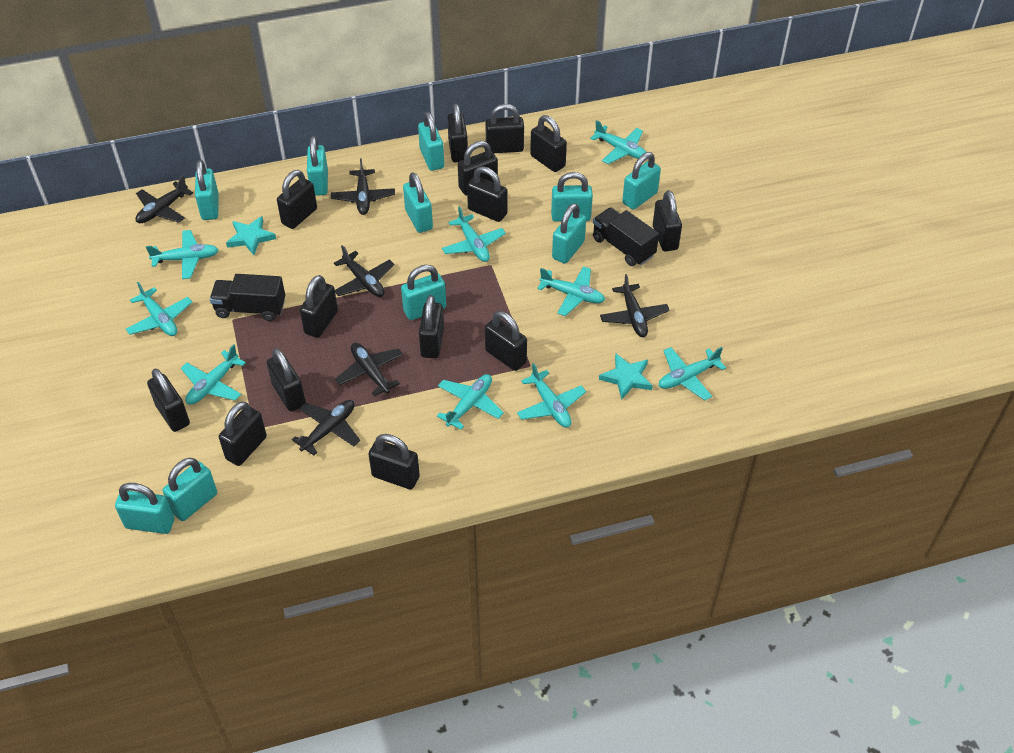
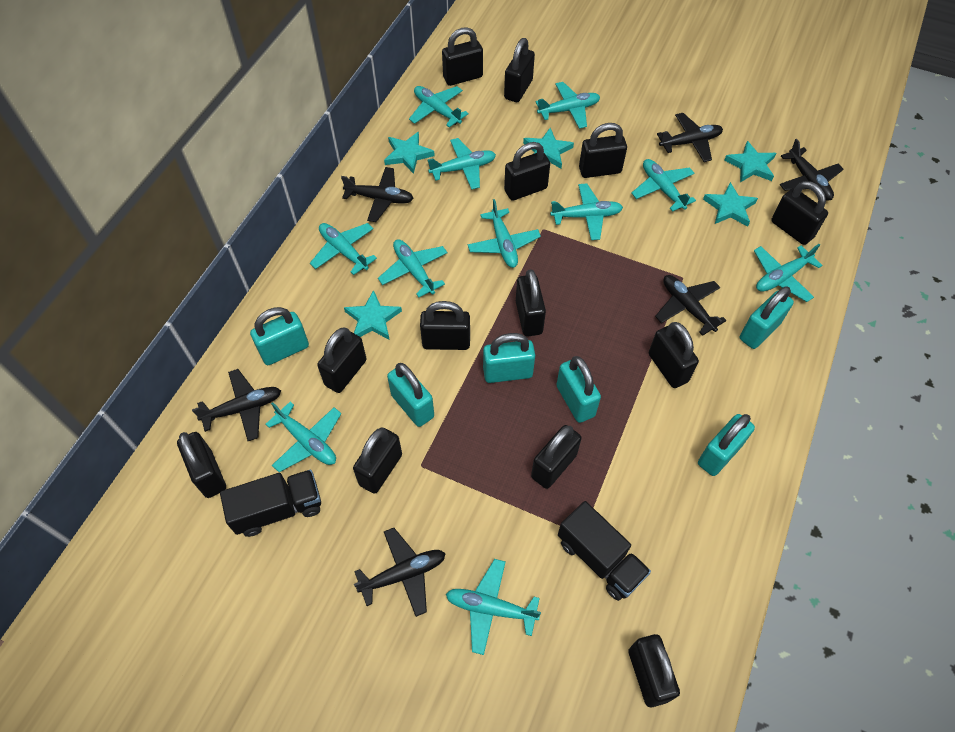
black padlock: [147,369,190,432] [219,402,267,466] [267,348,306,412] [277,170,317,229] [300,275,338,338] [368,434,420,489] [419,295,444,358] [447,104,468,162] [458,141,498,195] [467,166,507,222] [485,104,524,153] [485,311,527,371] [530,115,567,172] [653,190,682,252] = 14 -> [177,432,226,498] [317,328,367,393] [353,427,402,494] [420,301,470,350] [442,27,483,86] [504,38,535,102] [504,142,550,201] [516,269,546,337] [531,425,582,489] [579,123,627,178] [628,634,680,707] [649,322,699,388] [771,181,828,245] = 13
turquoise padlock: [115,483,174,534] [163,458,217,521] [195,160,219,220] [307,136,328,196] [401,265,446,320] [403,172,433,233] [418,112,444,171] [551,172,593,222] [552,203,586,264] [622,152,661,210] = 10 -> [250,307,309,365] [387,363,434,427] [483,333,535,383] [556,356,601,423] [698,414,755,476] [739,286,794,349] = 6
turquoise plane: [126,282,192,336] [146,230,219,279] [181,344,246,405] [437,374,504,430] [442,206,506,262] [517,363,586,428] [537,266,605,316] [590,120,646,164] [659,347,726,400] = 9 -> [266,402,341,472] [310,223,377,275] [378,239,448,297] [409,86,469,127] [427,138,496,190] [446,559,541,655] [468,199,541,268] [535,82,600,129] [550,183,623,240] [632,159,696,212] [754,244,822,302] = 11
turquoise star: [226,216,276,255] [599,354,653,400] = 2 -> [344,290,402,340] [384,132,435,174] [523,128,574,169] [703,182,758,226] [724,141,776,182] = 5

